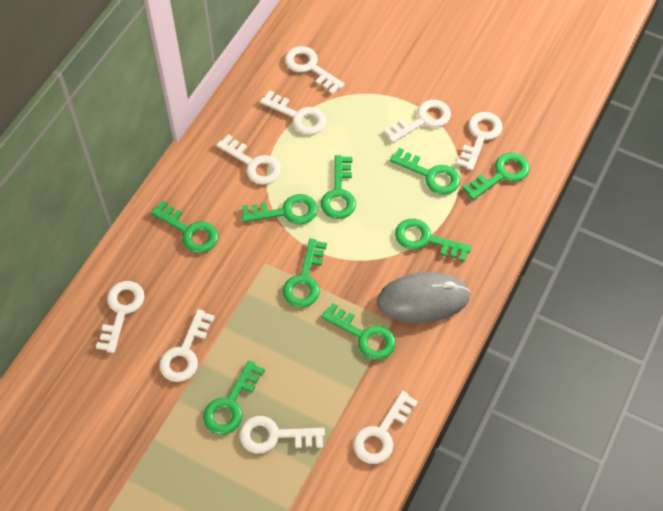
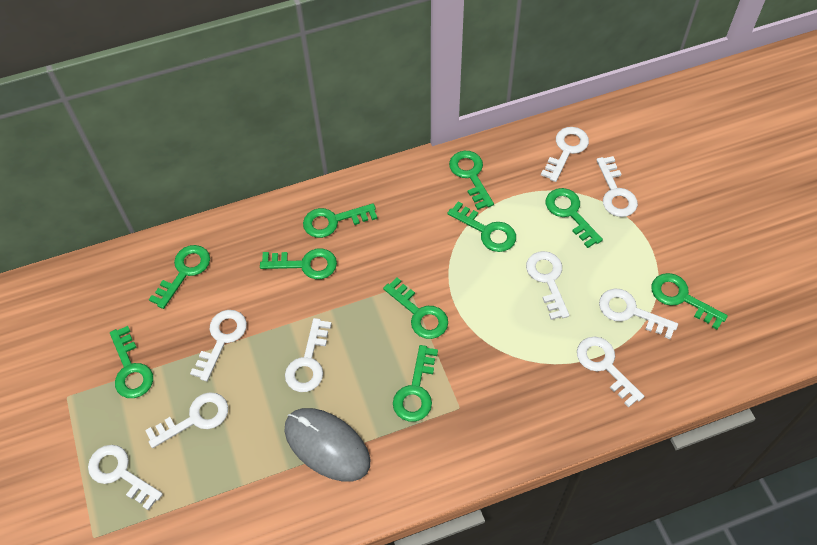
green key: [151,200,218,253] [203,360,265,435] [242,194,318,225] [283,239,327,308] [321,155,356,219] [321,303,396,360] [390,148,460,195] [395,219,471,262] [462,153,530,200] = 9 -> [110,326,153,398] [149,245,210,309] [260,248,337,279] [303,203,377,238] [383,278,448,339] [393,345,438,421] [447,202,516,252] [449,151,494,210] [546,188,603,248] [651,273,728,330] = 10

